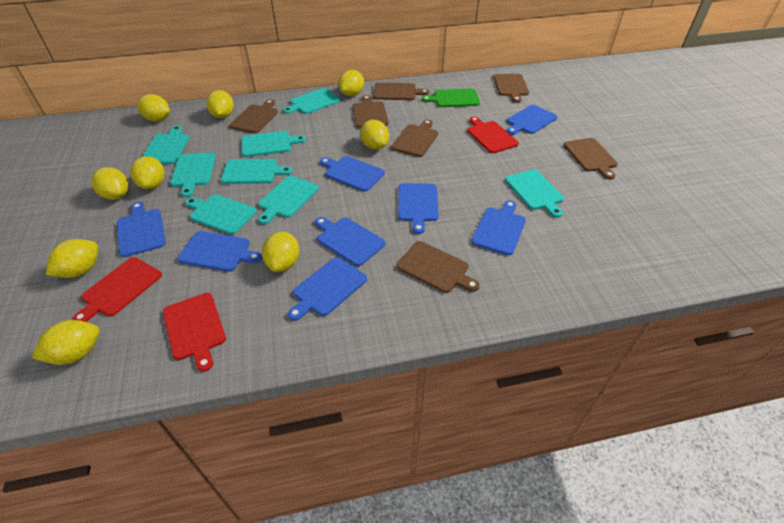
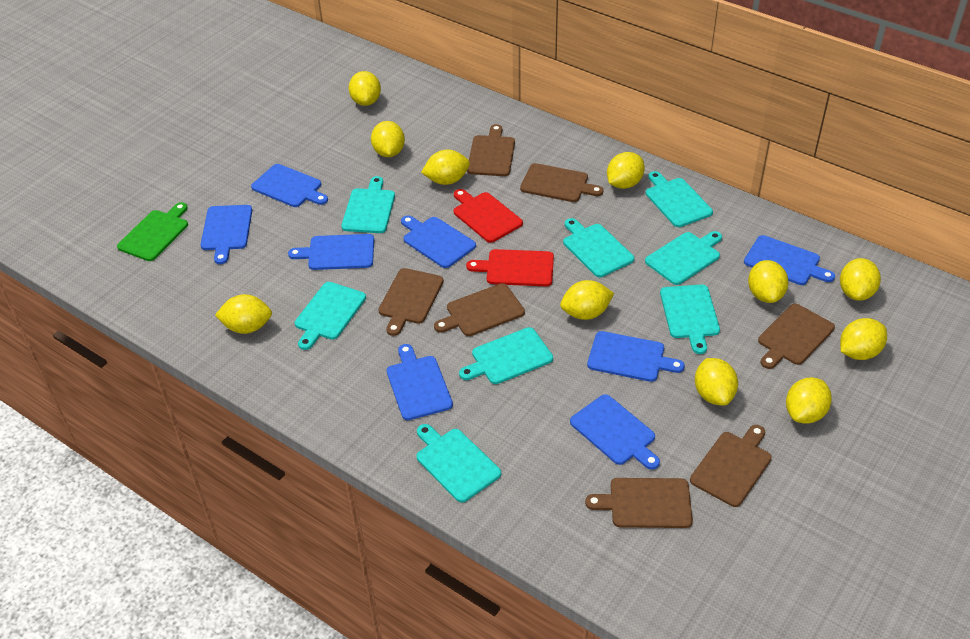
red cutting board: [72,257,162,322] [163,293,226,372] [467,116,519,153] = 3 -> [453,189,523,243] [466,249,554,286] = 2
yellow lemon: [32,320,99,365] [46,239,98,278] [91,167,129,200] [130,156,165,189] [137,94,170,121] [207,90,234,118] [262,232,299,272] [338,70,364,96] [360,120,389,150] = 9 -> [215,294,272,334] [349,71,381,106] [371,121,405,157] [421,150,470,185] [560,280,614,320] [607,152,645,189] [695,358,738,406] [748,260,789,303] [786,377,832,424] [840,258,881,301] [840,318,887,360] = 11

